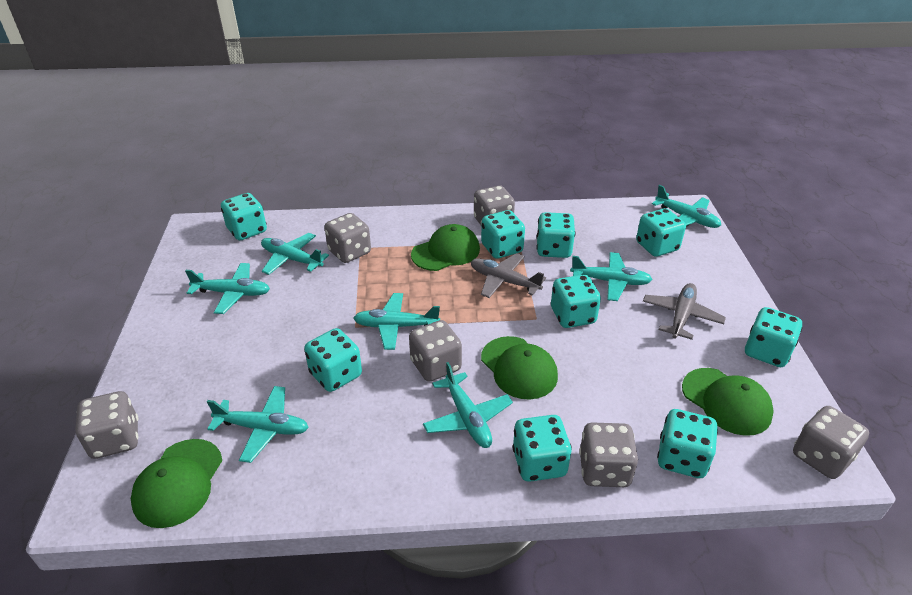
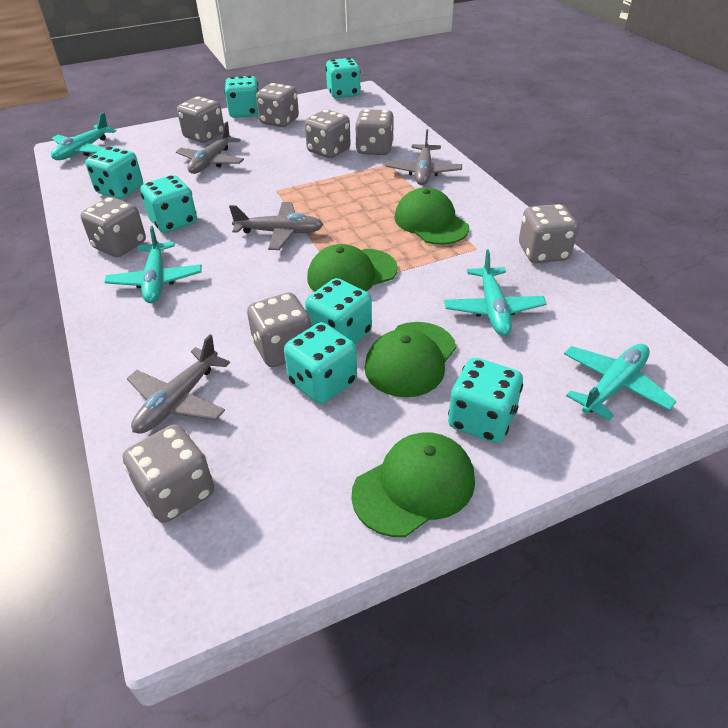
grey dice: [75,391,138,459] [324,213,371,263] [409,320,462,382] [474,185,515,226] [579,422,638,487] [793,406,869,479] = 6 -> [81,197,146,257] [123,424,214,523] [177,97,224,143] [247,293,312,367] [256,83,299,127] [305,110,351,158] [355,109,394,155] [519,204,578,263] = 8
grey plane: [471,253,546,298] [643,283,726,340] = 2 -> [127,334,230,434] [176,122,244,174] [229,202,324,250] [386,129,462,185] = 4
turquoise dice: [221,193,267,240] [304,328,362,392] [481,210,525,259] [512,415,572,482] [536,212,575,258] [551,275,601,328] [636,208,686,257] [657,409,718,478] [745,307,802,367] = 9 -> [85,146,143,199] [140,175,197,233] [224,76,259,118] [284,322,357,404] [305,278,372,344] [326,58,361,98] [448,358,523,443] = 7
turquoise plane: [185,263,270,314] [207,386,309,463] [261,233,329,275] [354,293,440,350] [423,362,513,448] [570,252,653,301] [652,185,721,228] = 7 -> [51,112,117,160] [105,226,202,303] [444,250,547,336] [564,344,677,421] = 4

